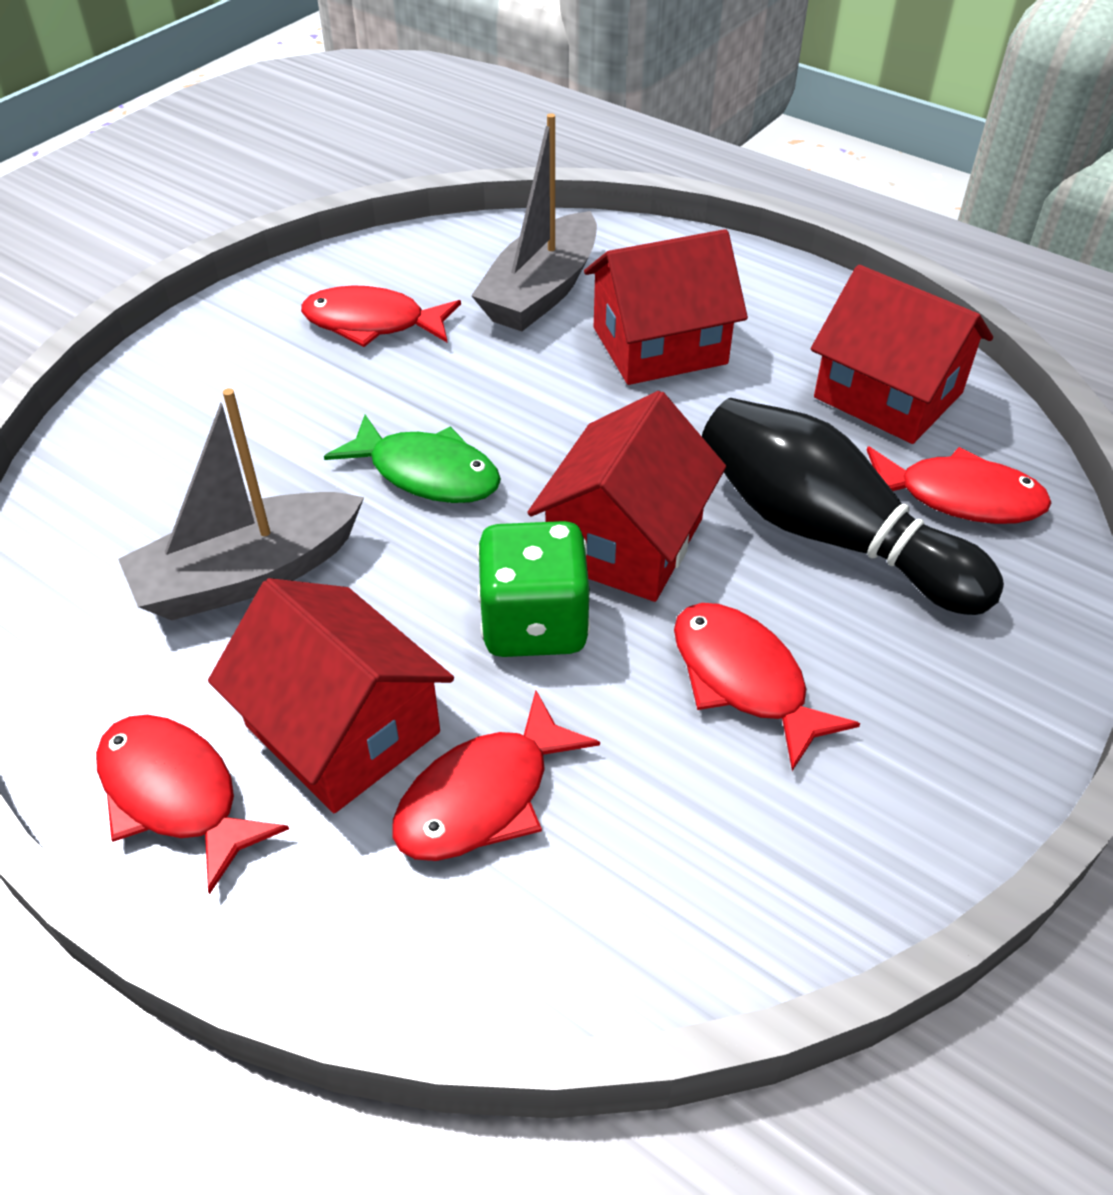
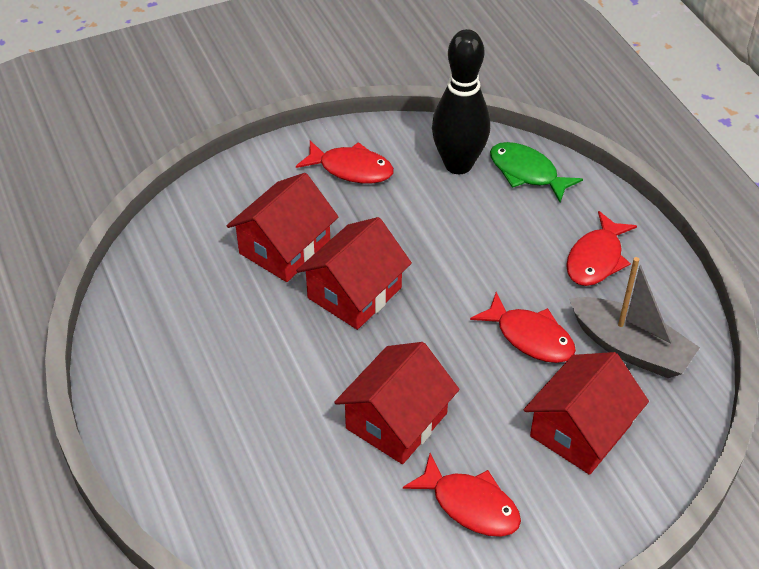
green dice: [477,521,590,657] = 1 -> none = 0
grey boat: [118,388,364,621] [471,113,597,331] = 2 -> [569,257,700,378] = 1
red fish: [96,715,289,895] [301,285,461,347] [392,691,600,861] [674,603,860,771] [867,446,1051,524] = 5 -> [296,140,394,184] [403,453,521,537] [470,292,576,363] [566,211,637,286] = 4

